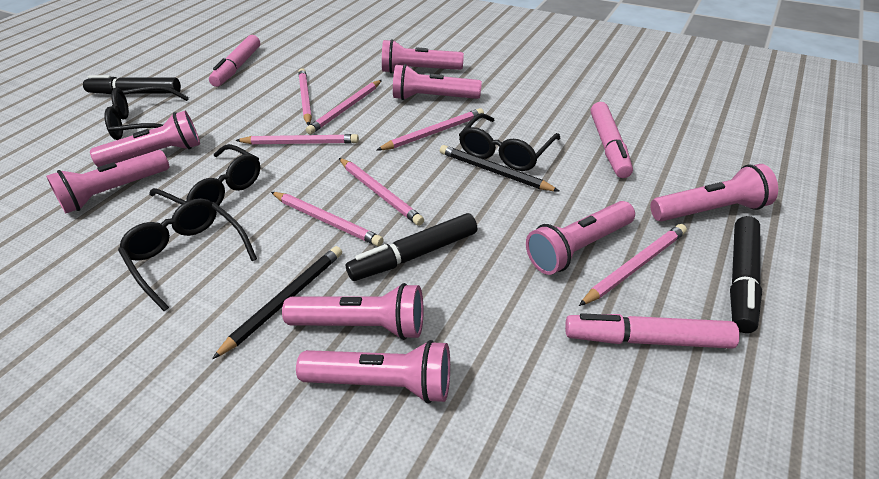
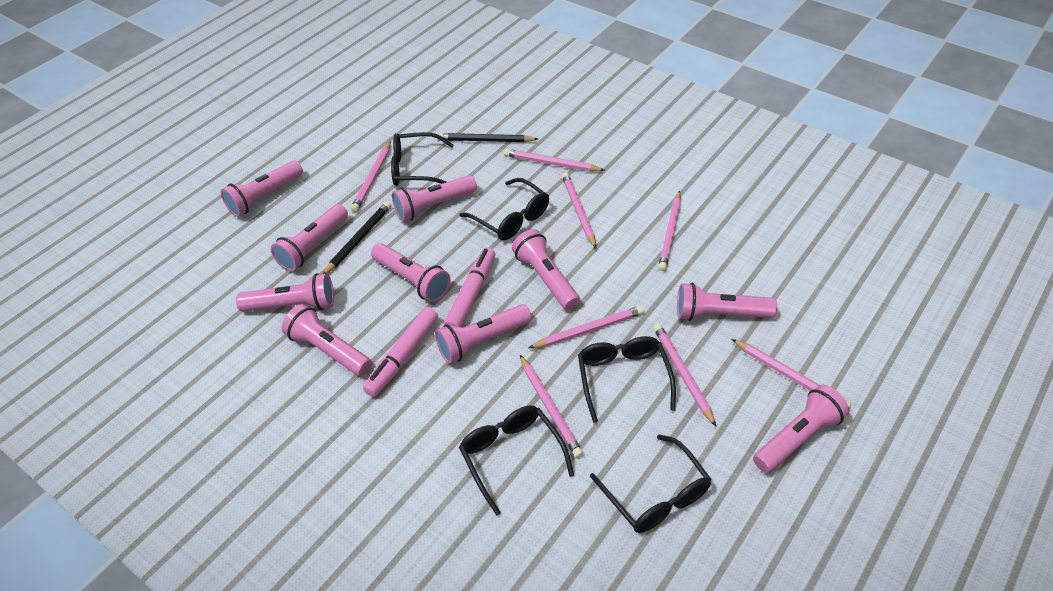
black glasses: [104,86,189,140] [118,198,257,311] [149,144,260,206] [459,113,560,171] = 4 -> [391,132,453,186] [459,178,549,240] [459,406,574,516] [578,336,676,423] [590,435,712,533] = 5
black marker: [83,75,181,94] [346,213,478,281] [730,216,762,333] = 3 -> none = 0
pink flashlight: [46,150,170,213] [90,111,200,167] [282,283,424,340] [296,340,450,404] [382,39,464,73] [393,64,482,100] [526,201,635,275] [650,164,778,221] = 8 -> [221,161,303,217] [236,273,334,312] [271,204,348,271] [282,304,372,376] [371,243,450,302] [392,175,477,222] [435,304,532,364] [512,229,580,310] [677,283,777,321] [753,385,849,473] = 10
pink marker: [209,35,260,87] [565,313,740,349] [591,102,633,178] = 3 -> [363,307,438,397] [444,247,495,327] = 2
pink pencil: [235,134,359,145] [271,192,384,246] [298,68,312,126] [306,80,382,134] [339,158,424,226] [377,108,484,150] [579,224,687,306] = 7 -> [351,141,391,212] [504,149,605,171] [520,355,583,458] [528,306,644,348] [562,172,596,248] [653,324,716,427] [658,191,681,271] [732,339,851,409] = 8

